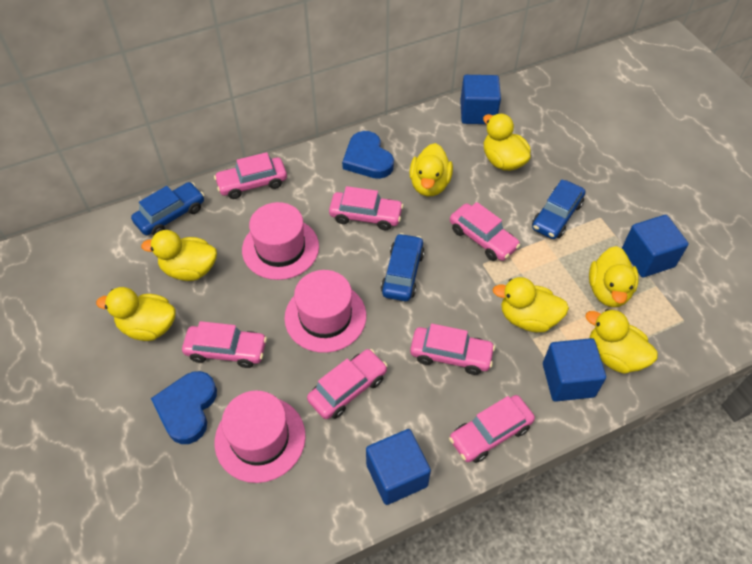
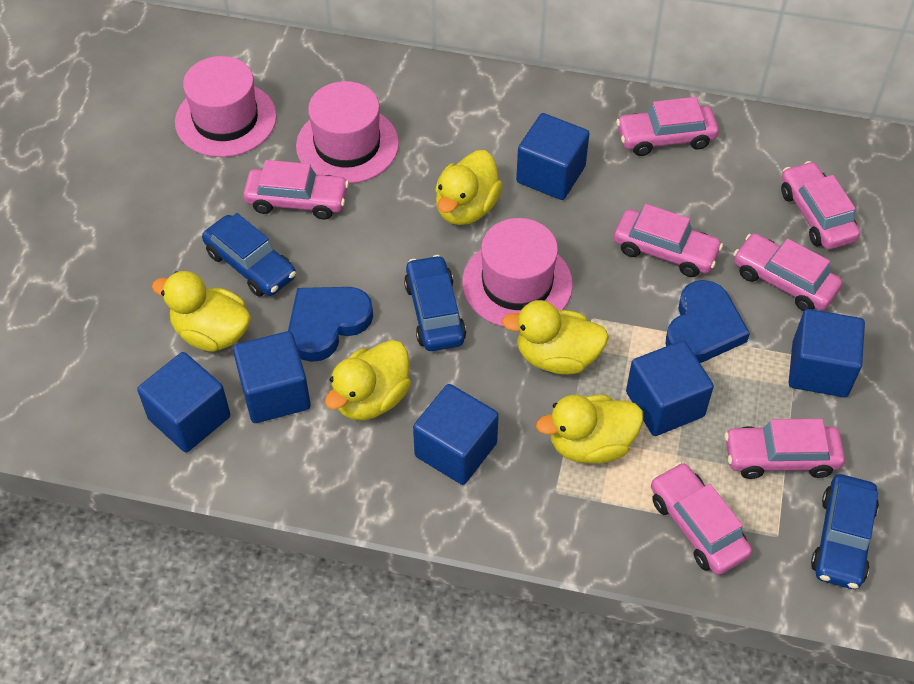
blue cube: [366,429,431,505] [460,75,501,124] [543,338,606,402] [622,215,689,277] = 4 -> [137,352,230,452] [233,331,311,423] [413,384,499,485] [516,113,590,200] [626,341,714,436] [788,309,865,397] = 6
yellow duck: [96,287,176,341] [141,230,217,281] [409,143,453,196] [483,114,531,171] [492,277,569,332] [585,309,658,374] [589,246,639,307] = 7 -> [152,271,251,352] [325,340,411,421] [435,150,503,225] [502,300,609,375] [536,395,643,463] = 5

